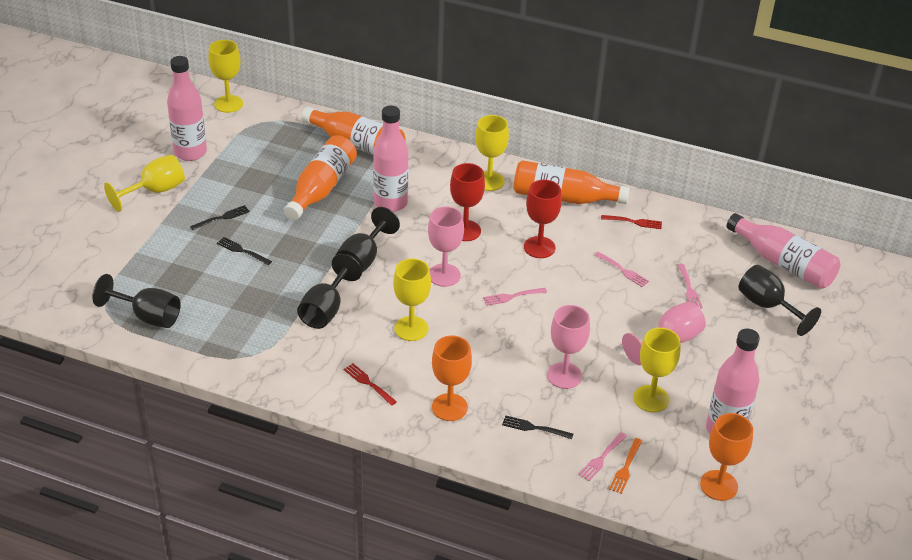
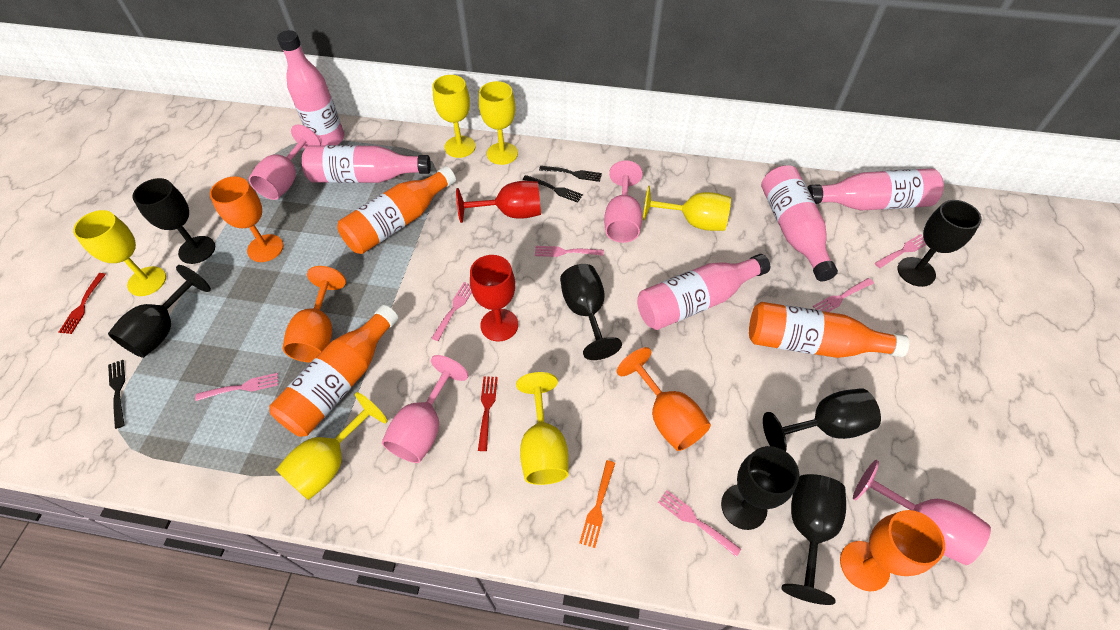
black goblet: [92,274,181,328] [297,254,362,329] [335,207,400,273] [739,265,821,336] = 4 -> [108,265,211,358] [132,178,215,264] [560,264,622,360] [721,446,799,530] [763,388,881,451] [781,474,846,605] [897,200,982,287] = 7
orange goblet: [432,336,472,421] [700,413,753,501] = 2 -> [210,176,283,262] [282,266,346,362] [617,347,711,451] [840,510,945,591] = 4
pink bottle: [167,56,207,161] [373,105,408,212] [706,329,760,434] [726,213,840,289] = 4 -> [277,30,345,145] [302,145,431,183] [637,254,770,330] [761,165,838,281] [807,168,944,210] = 5
pink fork: [483,288,547,306] [578,432,627,481] [594,252,649,287] [678,264,703,309] = 4 -> [195,373,278,401] [431,282,472,341] [535,246,604,257] [658,490,741,557] [813,278,874,312] [875,234,926,268] = 6
pink goblet: [428,206,464,287] [547,305,590,389] [622,301,706,365] = 3 -> [249,125,321,200] [382,355,469,463] [604,160,643,243] [853,460,991,565] = 4
yellow goblet: [104,155,185,212] [208,40,243,113] [393,258,431,341] [475,115,509,191] [634,328,681,412] = 5 -> [73,210,166,296] [276,392,387,500] [432,75,476,158] [479,81,518,165] [516,372,569,485] [643,186,731,231] = 6

